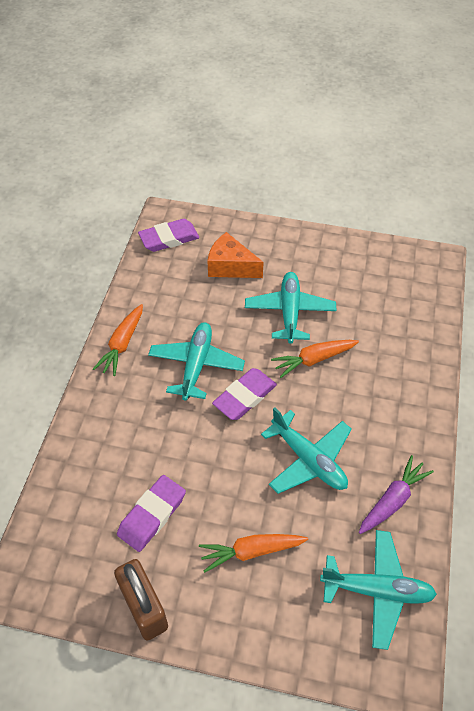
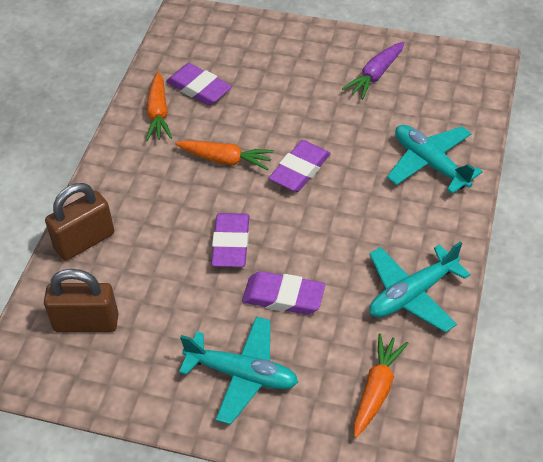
brown padlock: [114,559,168,640] = 1 -> [44,269,119,332] [45,183,114,261] = 2
orange cheese: [207,232,264,278] = 1 -> none = 0
purple eraser: [117,475,186,552] [138,219,199,252] [212,368,277,420] = 3 -> [166,63,232,105] [211,213,249,267] [242,271,325,315] [269,140,331,192] = 4
turquoise plane: [148,322,245,401] [245,272,336,344] [261,407,352,494] [320,530,437,650] = 4 -> [179,317,298,425] [369,241,471,333] [387,125,483,194] = 3

